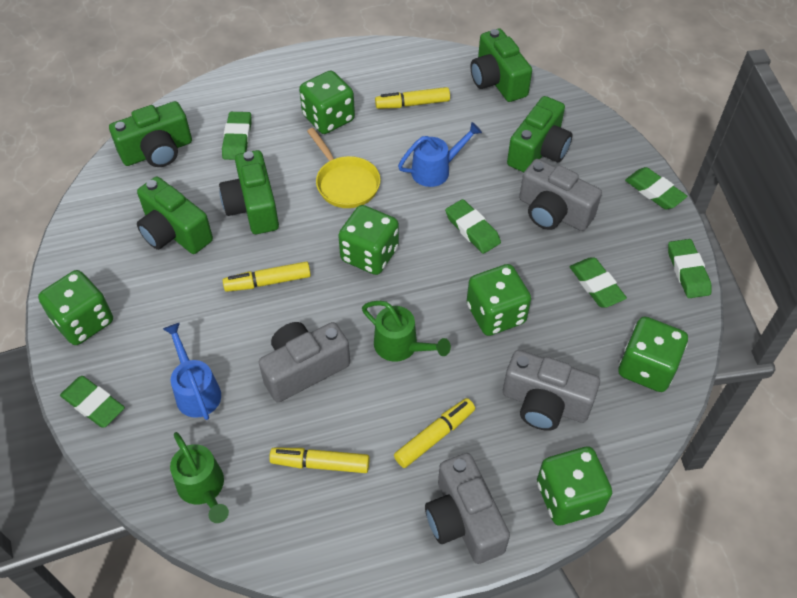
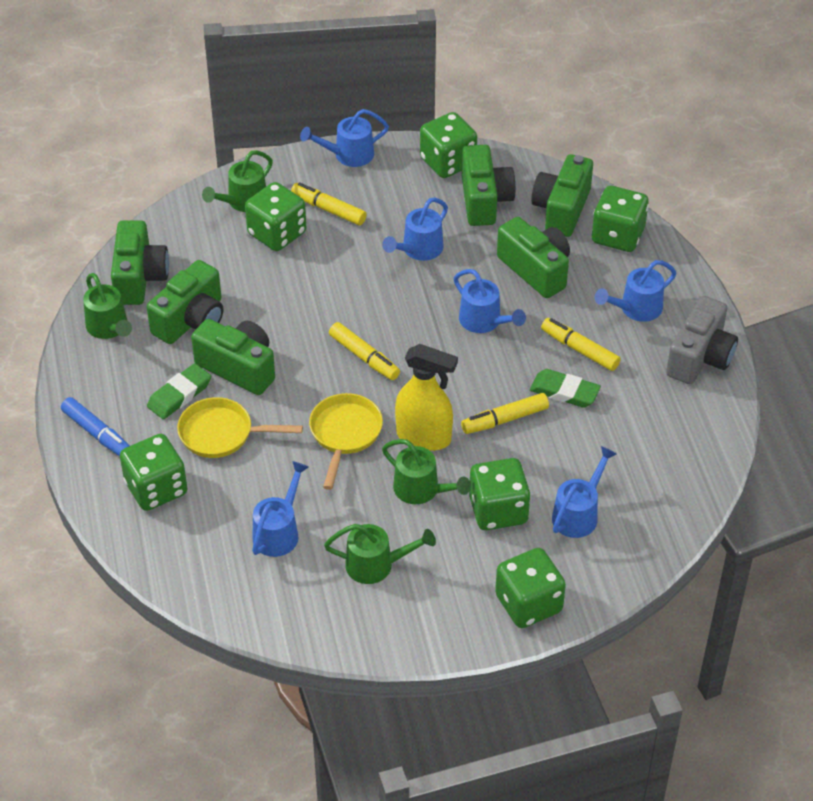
blue marker: none = 0 -> [61,397,130,456] = 1
blue watering can: [163,323,221,420] [398,122,482,187] = 2 -> [252,461,309,557] [300,109,389,167] [382,198,448,261] [454,269,526,333] [552,446,617,538] [595,260,677,322] = 6
green camera: [109,101,192,167] [137,177,213,254] [219,150,279,234] [470,29,532,102] [507,96,573,172] = 5 -> [111,220,169,305] [147,260,224,344] [191,319,275,395] [461,145,516,226] [497,217,570,298] [531,154,593,237] = 6
green eraser: [60,376,125,428] [222,112,252,160] [445,199,501,254] [570,257,627,308] [625,167,687,209] [668,239,711,298] = 6 -> [147,363,211,419] [530,369,601,408] = 2
green watering can: [170,432,229,523] [362,301,451,362] = 2 -> [83,273,132,339] [202,150,273,212] [324,524,436,584] [382,439,471,504] = 4
grey camera: [259,322,350,402] [425,453,510,564] [503,350,600,431] [519,159,602,231] = 4 -> [666,296,738,384] = 1
yellow pan: [307,128,381,208] = 1 -> [177,397,303,458] [309,393,383,490] = 2
yellow spray bottle: none = 0 -> [395,344,458,451] = 1

